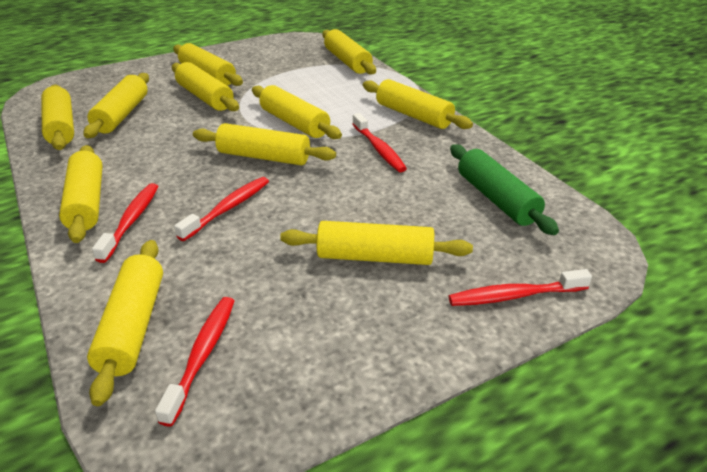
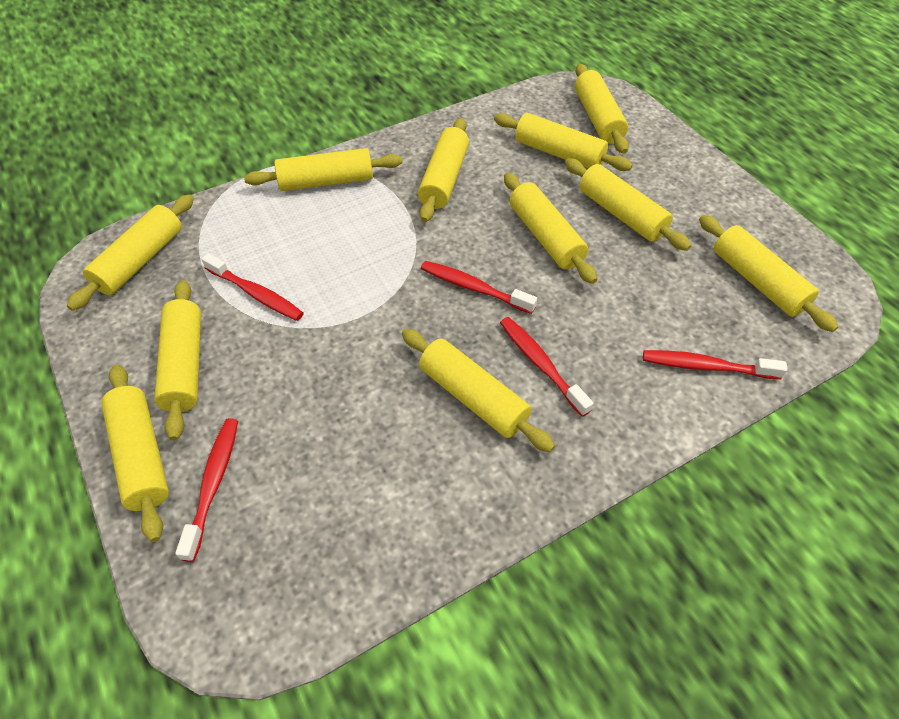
green rolling pin: [450,145,559,235] = 1 -> none = 0

